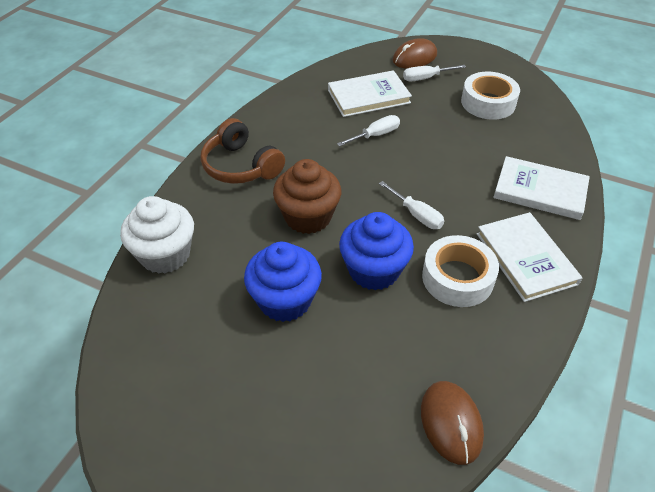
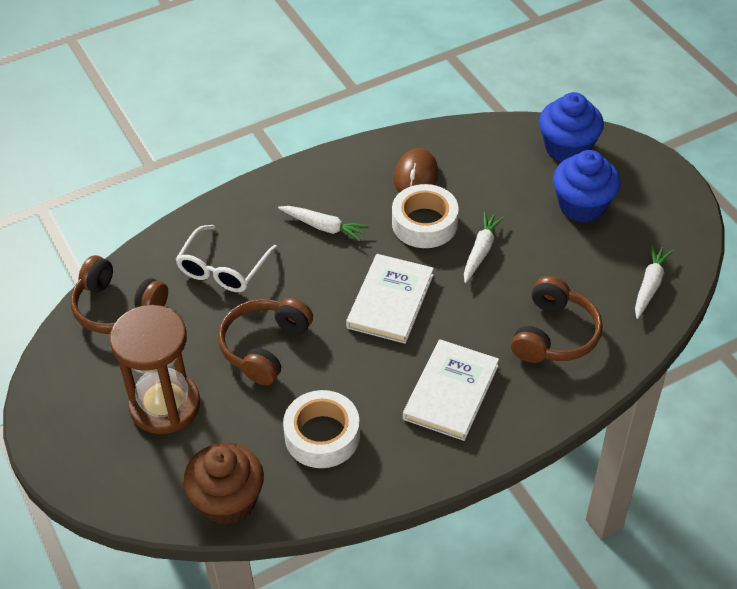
brown headphones: [200,118,285,184] = 1 -> [71,255,168,334] [218,298,313,386] [511,276,603,363] = 3
brown hourglass: none = 0 -> [110,305,200,434] = 1
brown mouse: [393,38,437,69] [421,381,484,465] = 2 -> [394,148,438,193] = 1
white book: [328,70,412,117] [477,212,582,302] [493,156,590,220] = 3 -> [346,254,434,344] [403,339,499,441] = 2
white carrot: none = 0 -> [278,206,368,241] [464,212,505,283] [635,244,673,319] = 3
white cupcake: [120,196,194,274] = 1 -> none = 0
white glasses: none = 0 -> [176,225,277,292] = 1
white screwdriver: [337,115,400,147] [379,181,444,229] [403,65,466,81] = 3 -> none = 0

